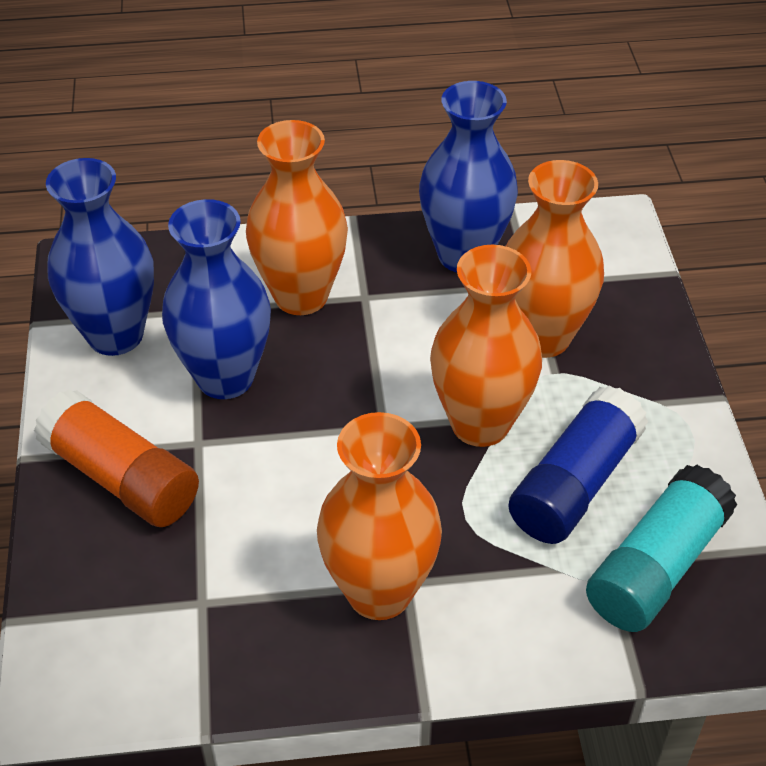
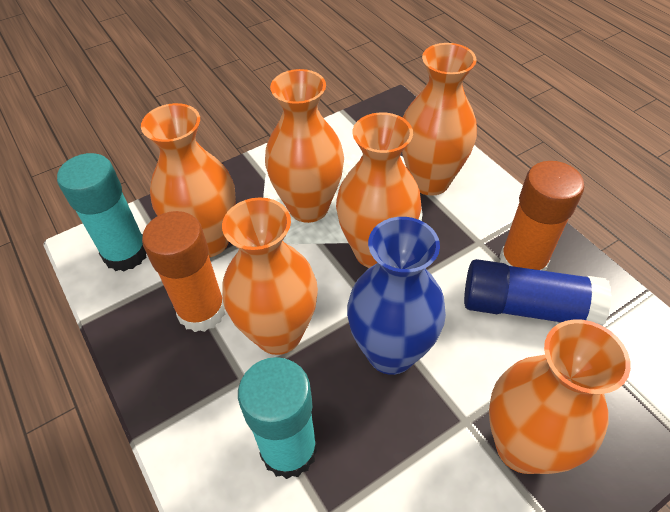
blue vase: [46,158,154,356] [162,199,271,399] [419,81,518,272] = 3 -> [347,217,446,375] = 1
orange glue stick: [34,389,199,527] = 1 -> [142,211,225,332] [499,161,584,271] = 2
orange vase: [246,120,348,315] [317,412,442,620] [430,245,542,447] [506,160,604,358] = 4 -> [141,103,236,257] [222,197,318,355] [265,69,344,223] [336,112,421,268] [402,43,477,196] [489,319,631,474] = 6
turquoise glue stick: [586,465,737,632] = 1 -> [57,153,147,271] [238,357,318,479] = 2

